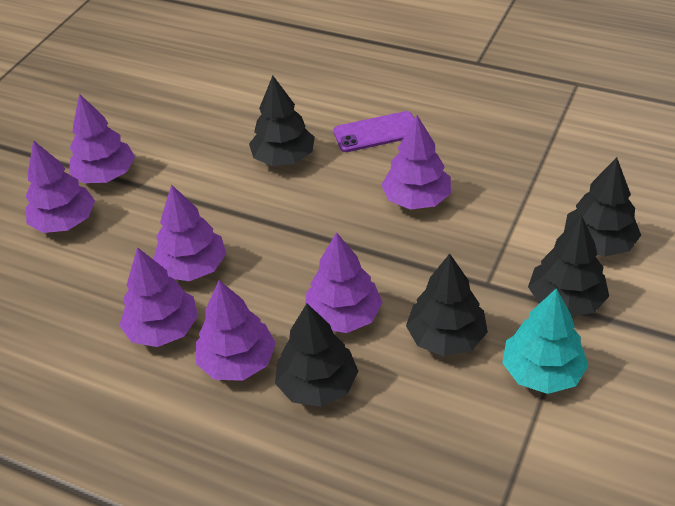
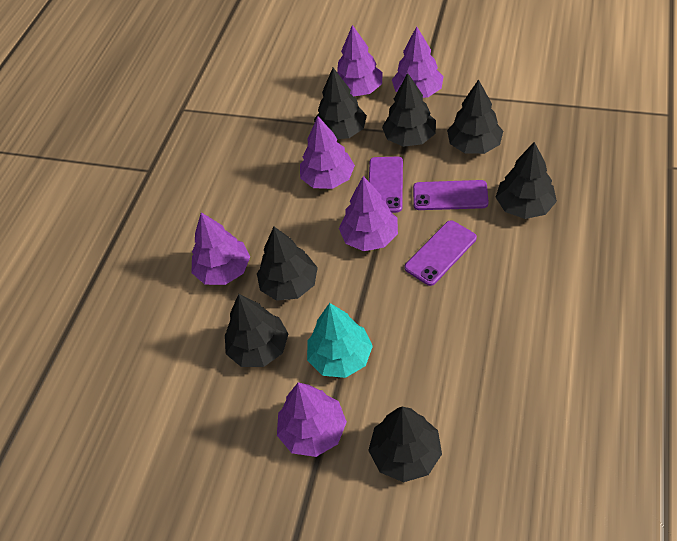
black tree: [249,76,315,166] [275,304,358,407] [406,254,488,356] [528,215,609,316] [564,157,641,257] = 5 -> [225,294,288,367] [257,227,318,301] [314,68,367,139] [368,407,442,482] [382,73,436,147] [447,79,503,154] [495,142,557,219] = 7
purple phone: [334,111,414,152] = 1 -> [369,156,403,213] [404,220,477,286] [413,180,488,210] = 3
purple tree: [25,140,95,233] [69,94,135,183] [119,247,198,347] [153,184,227,281] [196,280,276,381] [305,232,383,333] [381,115,451,210] = 7 -> [192,212,250,285] [277,382,347,457] [300,116,355,189] [337,25,383,96] [339,176,398,251] [392,26,444,98] = 6

